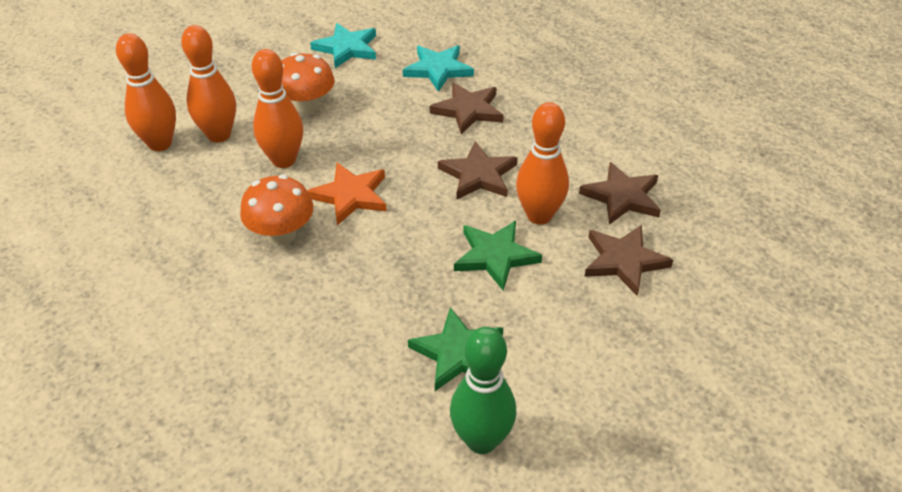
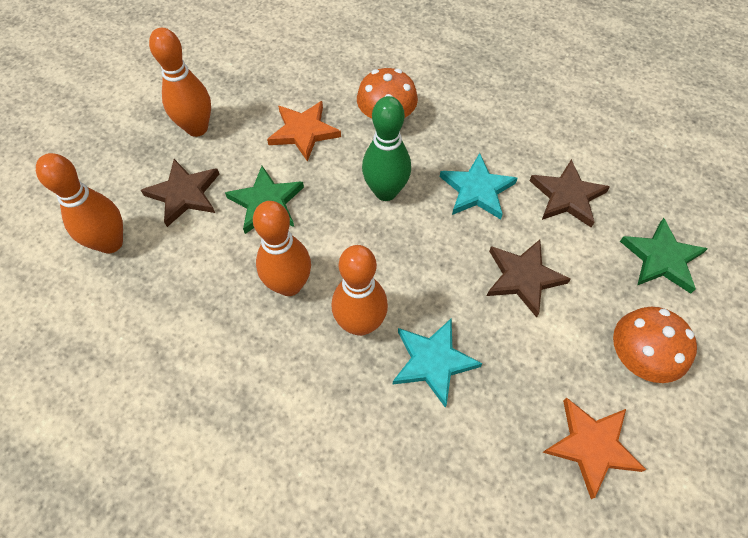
brown star: [430,82,504,134] [438,141,517,199] [579,162,661,225] [585,225,673,296] = 4 -> [141,159,219,227] [487,240,571,318] [530,159,610,227] = 3
orange star: [307,163,387,225] = 1 -> [267,101,341,162] [542,398,646,499] = 2

